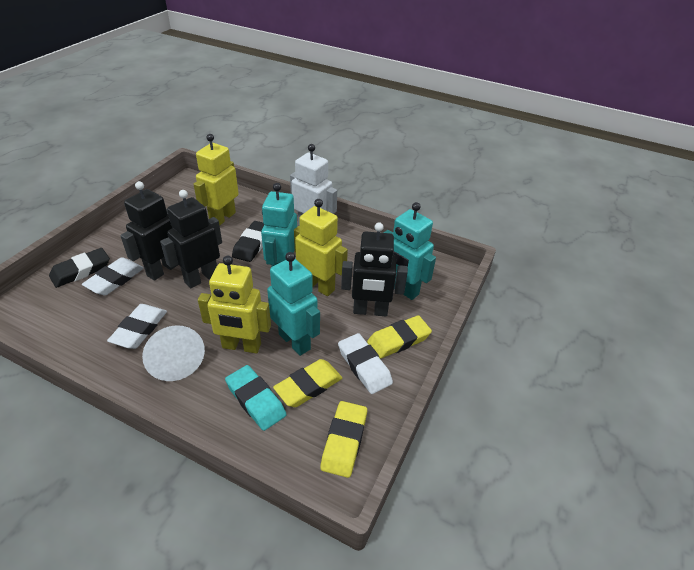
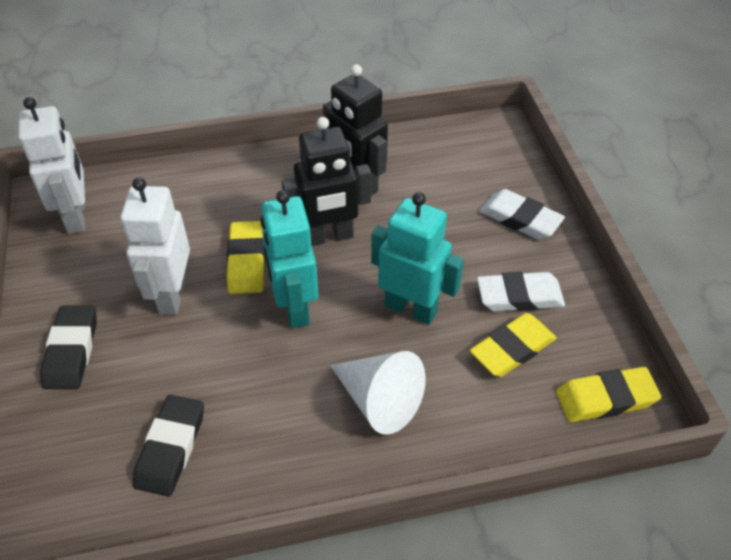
black robot: [120,181,178,281] [160,190,222,288] [341,222,408,316] = 3 -> [282,117,371,246] [323,64,388,196] = 2
turquoise eraser: [225,365,286,431] = 1 -> none = 0
turquoise robot: [261,183,297,267] [267,252,320,356] [383,202,436,300] = 3 -> [260,190,319,328] [371,192,464,325] = 2
white eraser: [82,257,144,295] [107,304,167,349] [338,333,393,394] = 3 -> [477,272,565,312] [480,189,565,240] = 2
white robot: [290,144,337,226] = 1 -> [18,97,85,234] [120,177,190,315] = 2
yellow robot: [193,134,239,225] [198,255,271,353] [294,199,348,296] = 3 -> none = 0

